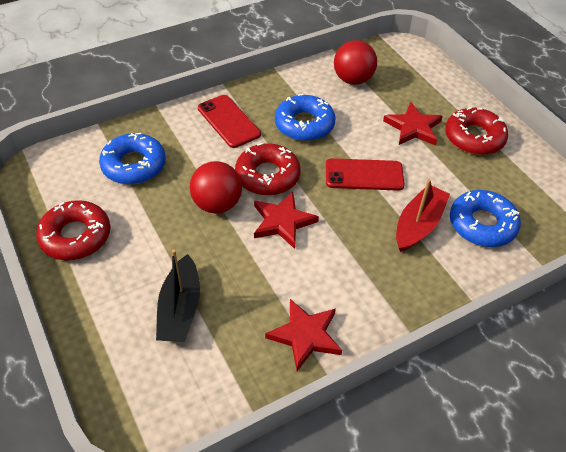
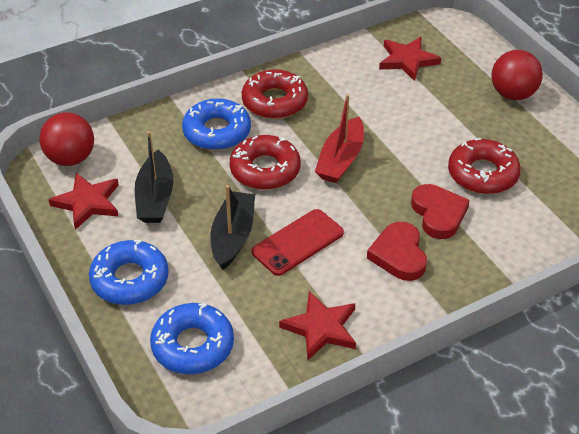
black boat: [156,249,200,342] = 1 -> [135,131,173,223] [211,185,255,270] = 2
red heart: none = 0 -> [367,222,427,281] [411,184,470,239] = 2
red phone: [198,95,261,148] [326,158,405,191] = 2 -> [252,209,344,276] = 1

